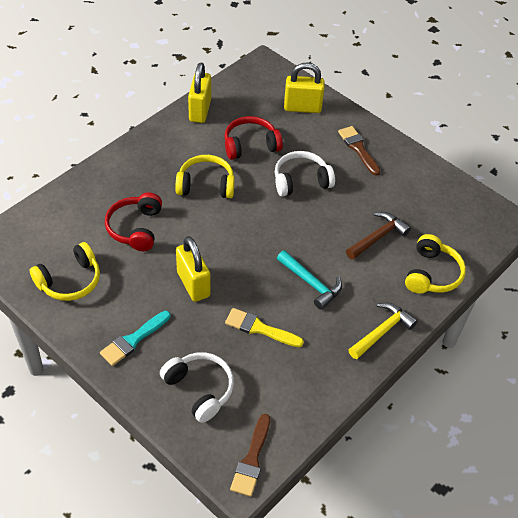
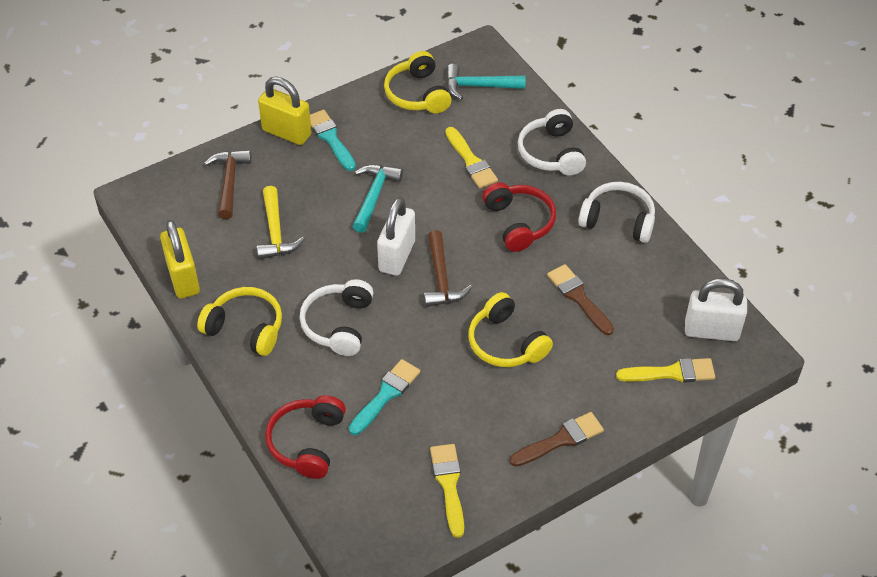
brown hammer: [346,212,411,260] = 1 -> [204,150,251,219] [424,230,472,307] = 2
turquoise brush: [100,311,171,366] = 1 -> [310,110,356,171] [349,359,420,435] = 2
turquoise hammer: [277,250,342,310] = 1 -> [353,164,403,233] [446,64,526,100] = 2
white headphones: [160,352,234,423] [275,151,335,197] = 2 -> [299,279,374,356] [518,109,586,176] [578,182,655,243] = 3
white padlock: none = 0 -> [377,197,415,276] [685,278,747,341] = 2
yellow brush: [225,308,304,347] = 1 -> [430,444,464,538] [445,127,498,189] [616,358,715,383] = 3
yellow padlock: [176,236,210,302] [188,62,211,123] [284,63,325,113] = 3 -> [160,220,200,299] [258,77,312,145] = 2

